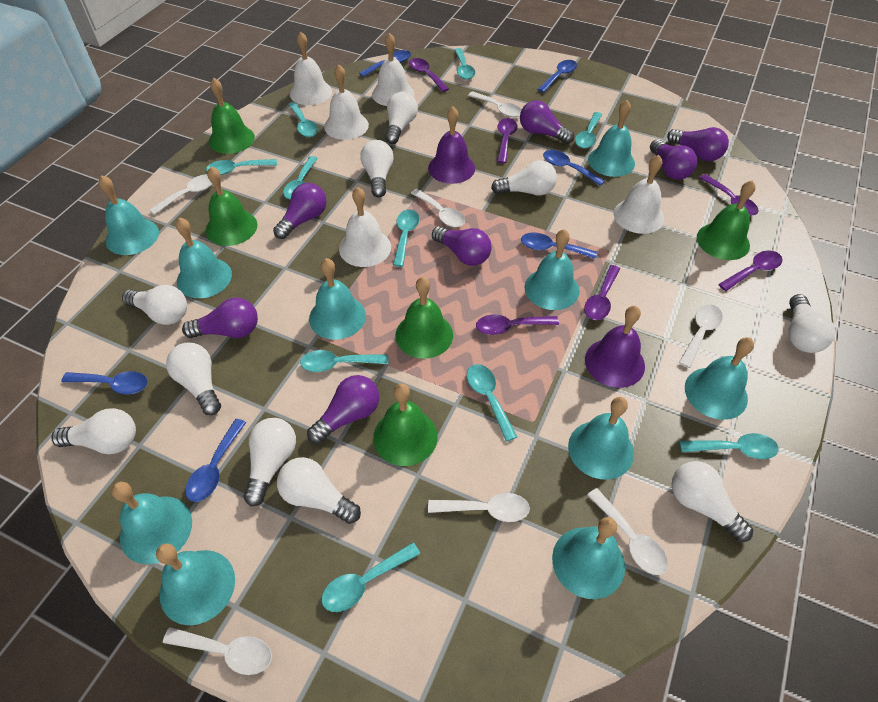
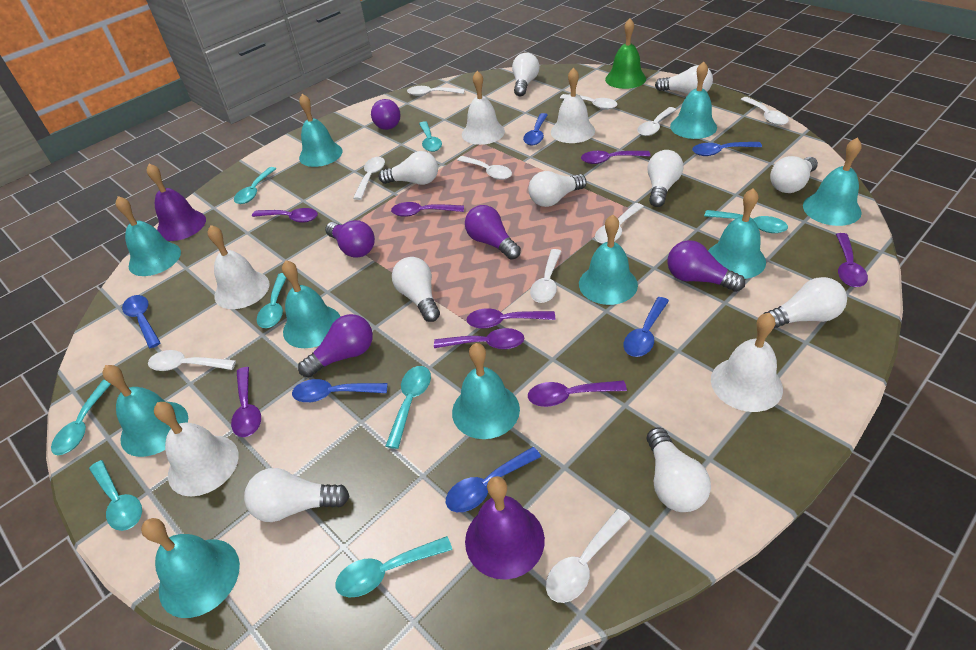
green bell: [206,166,257,246] [209,78,255,154] [373,383,438,466] [395,277,453,359] [697,180,756,260] = 5 -> [605,18,646,89] = 1
purple light bulb: [182,297,258,338] [273,183,326,239] [307,375,379,444] [432,226,491,266] [520,100,574,144] [650,139,697,180] [667,127,729,161] = 7 -> [298,314,373,377] [325,220,375,258] [371,99,401,130] [465,205,521,260] [667,240,745,292] = 5
purple spoon: [409,58,449,92] [476,314,559,335] [497,118,518,163] [584,265,620,320] [699,174,759,216] [718,250,783,291] = 6 -> [231,367,261,437] [252,208,318,223] [391,202,464,217] [434,328,524,349] [466,309,555,329] [528,381,627,407] [581,151,650,164] [836,233,868,287] = 8
turquoise spoon: [206,159,277,175] [283,156,318,200] [288,102,318,137] [300,350,389,372] [321,542,420,612] [393,209,419,267] [454,48,475,80] [467,364,517,441] [575,112,602,149] [679,433,779,459] = 10 -> [51,380,111,455] [89,460,142,531] [234,167,276,204] [257,273,286,328] [335,536,452,598] [386,366,431,449] [419,121,442,152] [704,210,788,233] = 8
white spoon: [149,174,212,215] [163,627,272,675] [411,189,465,227] [428,493,530,522] [468,91,521,117] [587,488,668,575] [679,304,723,368] = 7 -> [148,350,236,371] [353,157,385,200] [407,86,465,96] [457,156,512,180] [530,249,562,303] [546,509,630,603] [560,94,617,110] [595,203,644,244] [637,107,676,136] [741,97,789,125] = 10

